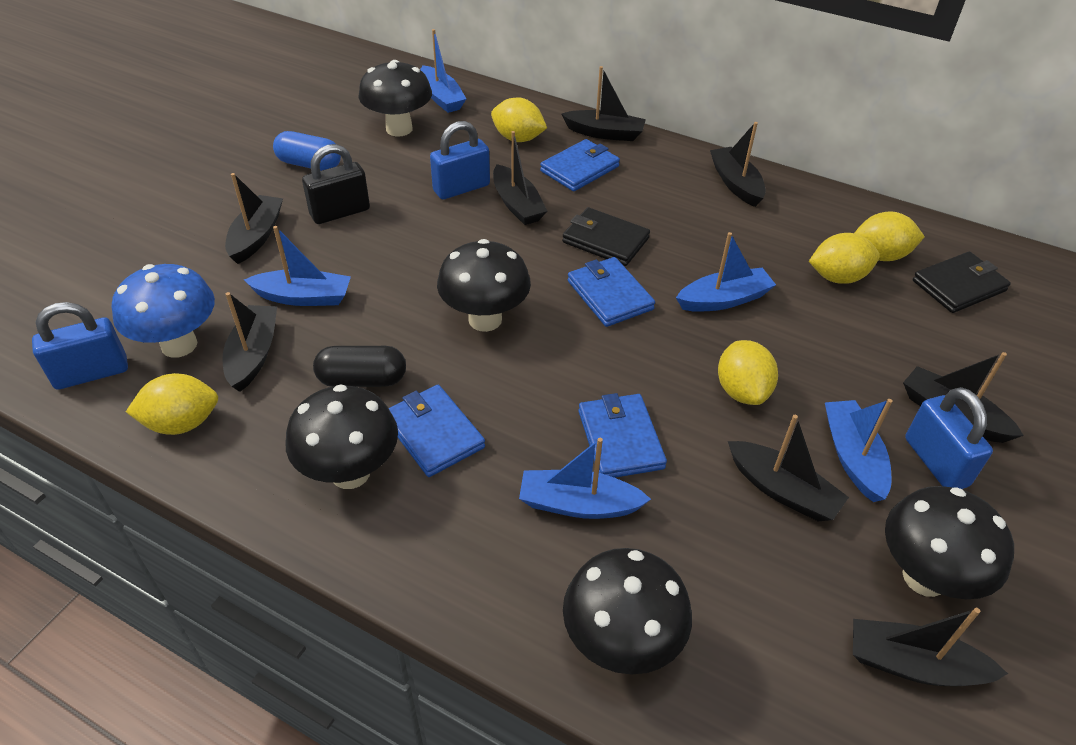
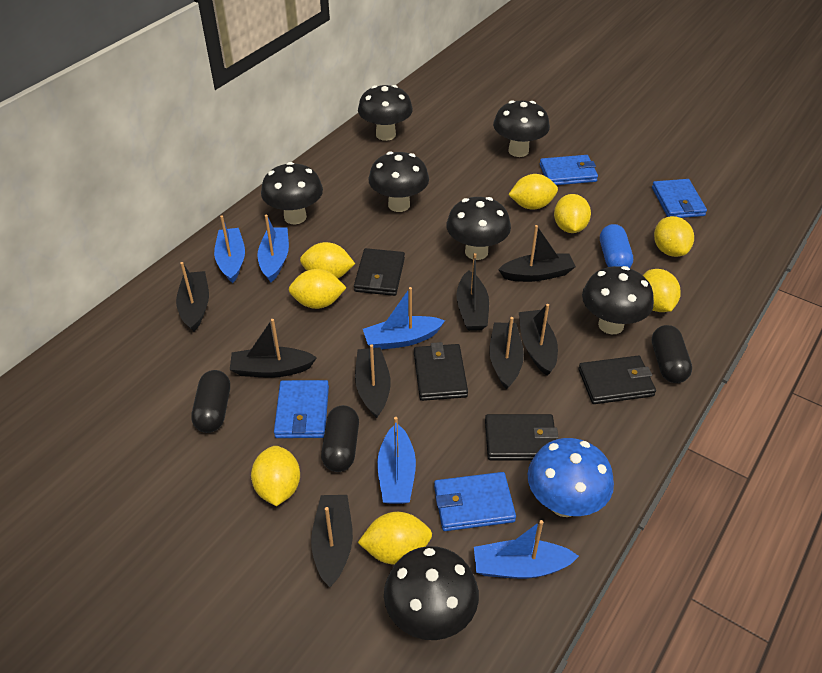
black capsule: [313,346,406,387] = 1 -> [191,370,230,433] [321,405,359,472] [652,325,692,383] = 3
black mushroom: [285,384,398,489] [359,60,432,136] [437,239,531,332] [563,548,692,674] [885,486,1014,599] = 5 -> [261,162,323,224] [358,85,413,141] [369,151,429,212] [384,546,479,640] [446,197,511,260] [493,100,550,157] [582,266,654,334] = 7
black padlock: [302,144,370,224] = 1 -> none = 0
black wallet: [562,207,650,266] [913,252,1011,313] = 2 -> [354,248,405,296] [414,342,468,401] [485,414,559,460] [578,356,656,404] = 4
blue padlock: [32,302,128,390] [430,121,490,199] [905,387,993,489] = 3 -> none = 0
yellow lemon: [126,373,218,435] [491,98,547,142] [718,340,778,405] [809,233,880,284] [855,211,925,261] = 5 -> [251,446,300,506] [289,269,347,309] [300,242,355,278] [358,512,432,565] [508,174,558,210] [554,194,591,233] [643,269,681,312] [654,216,694,257] = 8

